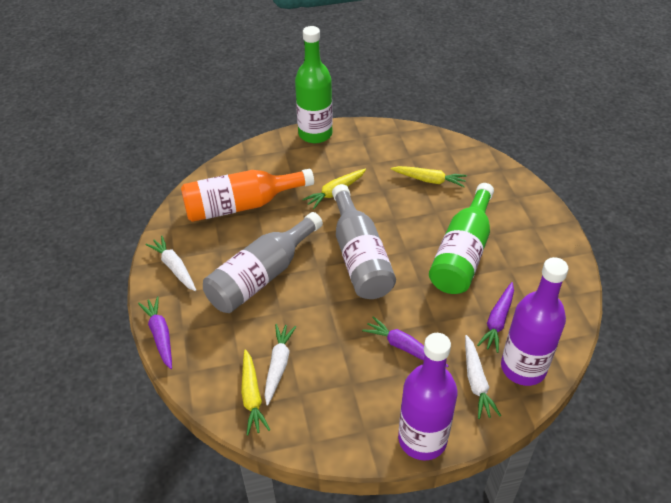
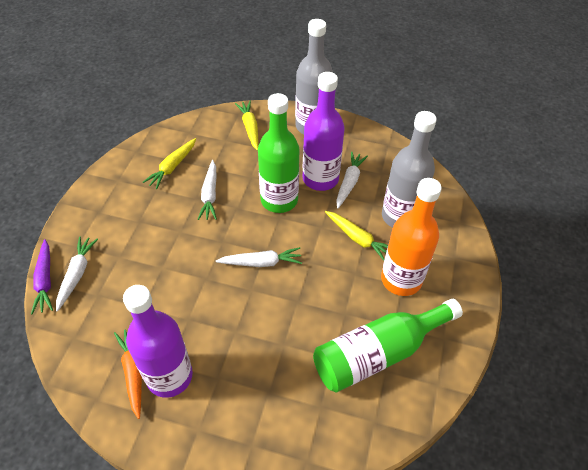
orange carrot: none = 0 -> [114,330,142,419] = 1
purple carrot: [138,296,172,369] [362,316,448,367] [477,282,514,353] = 3 -> [31,239,53,315] = 1
white carrot: [145,236,196,291] [264,324,296,406] [465,335,501,419] = 3 -> [56,237,98,312] [198,160,217,220] [216,247,302,267] [336,152,368,208] = 4

